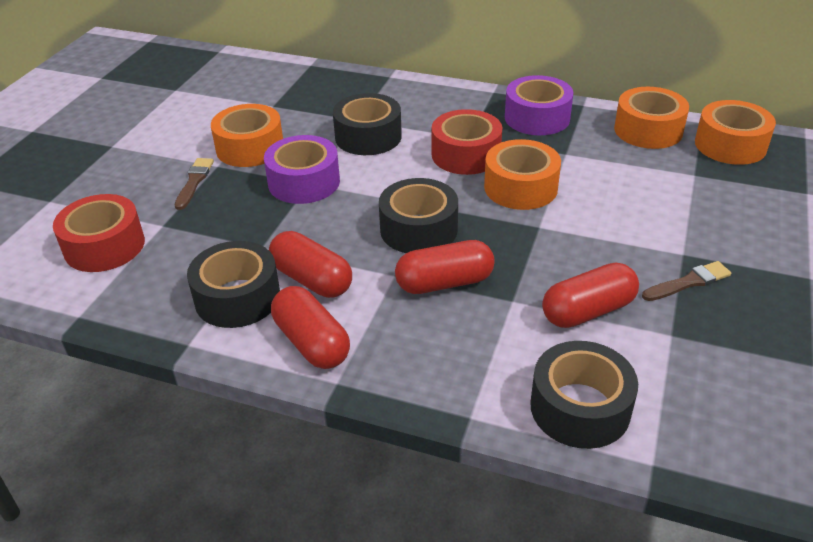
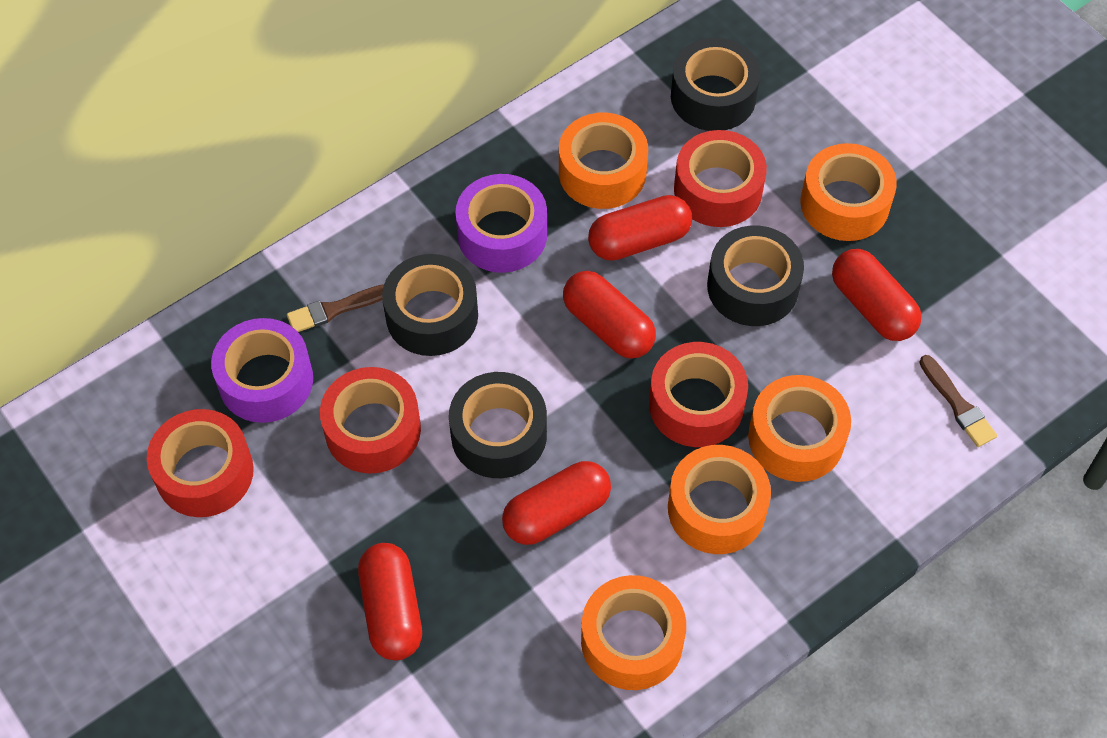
orange tape: [211,104,283,167] [484,139,561,210] [614,87,689,149] [695,100,776,165] = 4 -> [559,113,648,209] [581,575,686,690] [668,445,771,554] [748,375,851,482] [800,143,897,241] = 5
red capsule: [269,231,352,298] [271,286,350,369] [395,240,495,294] [542,262,639,328] = 4 -> [358,543,422,661] [502,461,611,545] [563,271,656,359] [588,195,692,261] [832,249,922,341] = 5
red tape: [53,194,145,272] [432,109,502,175] = 2 -> [147,409,254,517] [320,367,421,474] [649,342,748,447] [674,130,767,227] = 4

